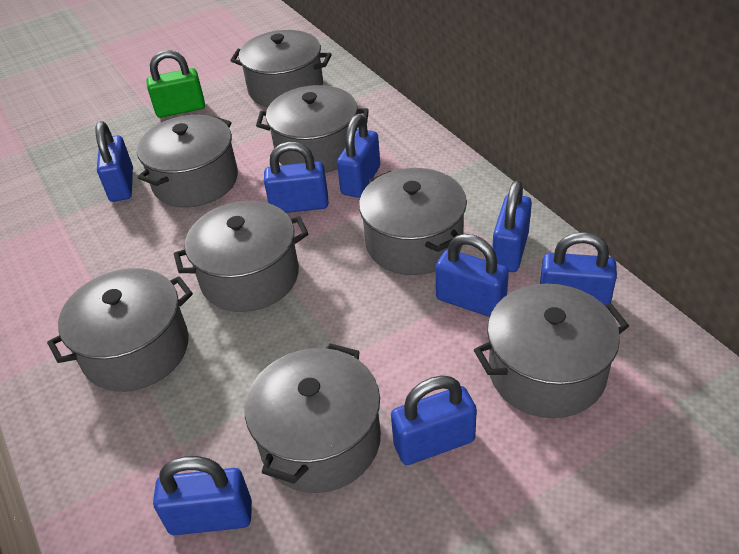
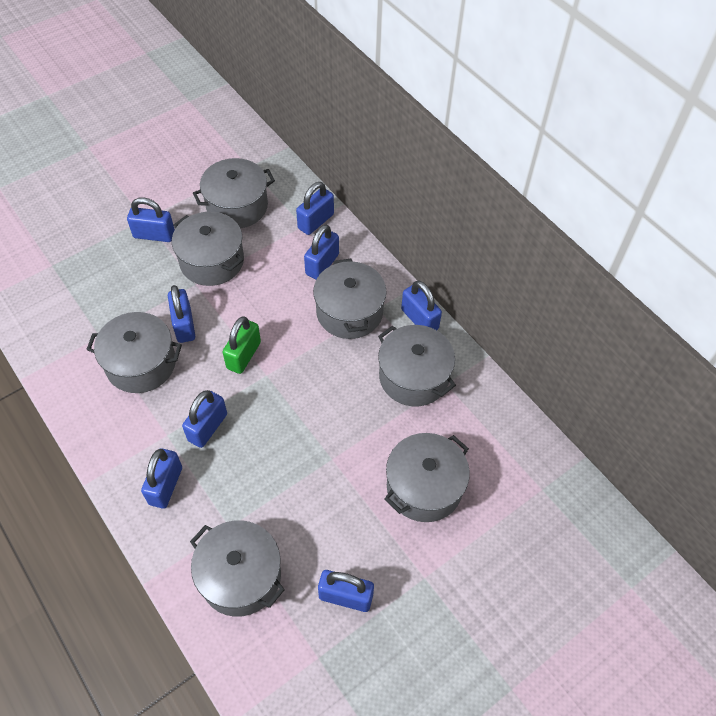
grey pot: [47,268,193,392] [137,115,238,208] [174,201,308,312] [230,30,331,107] [245,343,381,493] [256,85,369,173] [359,168,467,275] [474,284,629,418] = 8 -> [86,312,182,393] [172,212,244,286] [190,520,285,617] [193,158,275,228] [313,259,386,339] [378,325,456,407] [385,433,470,522] = 7

